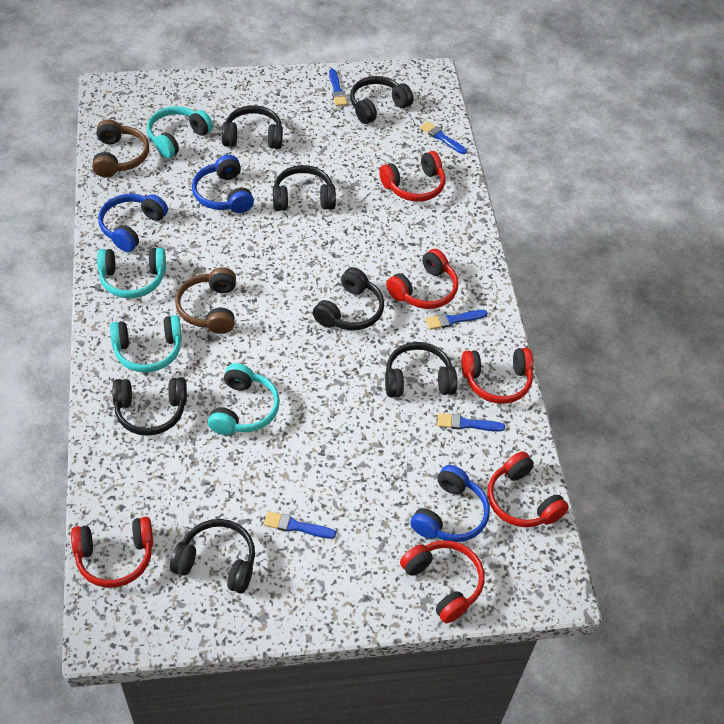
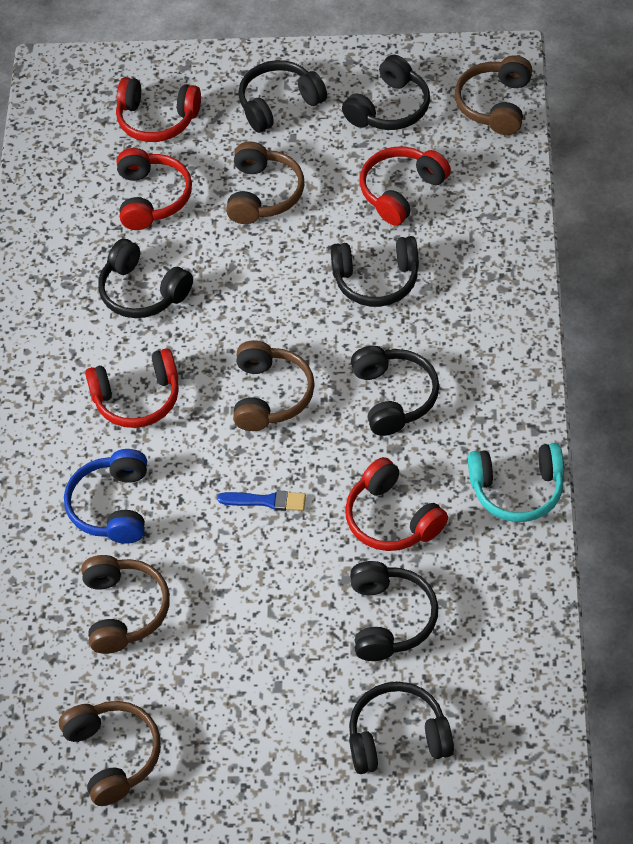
blue brush: [264,511,336,539] [329,69,347,106] [420,121,467,154] [425,310,488,330] [437,413,505,431] = 5 -> [217,491,306,511] = 1
blue headphones: [98,194,168,252] [192,155,254,213] [410,465,490,542] = 3 -> [64,449,147,544] = 1
brown headphones: [92,119,149,177] [175,267,236,334] = 2 -> [59,701,161,806] [81,555,170,654] [226,141,304,224] [233,340,315,431] [455,55,532,135] = 5
red headphones: [71,517,153,588] [379,151,445,202] [386,249,458,309] [400,540,484,623] [461,348,534,404] [488,451,569,527] = 6 -> [85,348,179,428] [116,77,201,142] [117,148,192,230] [345,457,448,551] [360,147,451,226] = 5
turquoise headphones: [97,248,166,298] [110,315,182,372] [147,106,213,159] [208,363,280,435] = 4 -> [468,443,564,522] = 1

